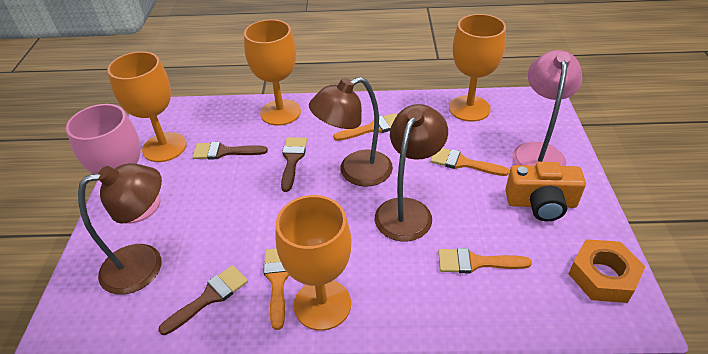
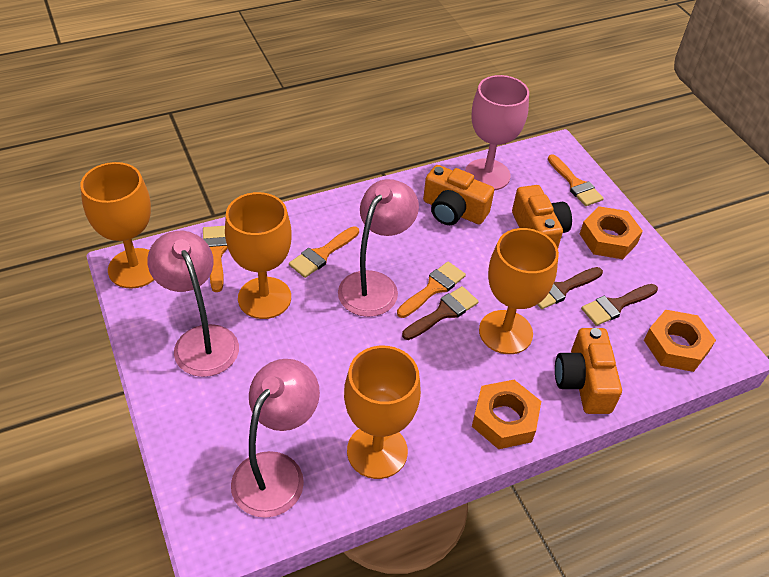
brown lamp: [78,163,162,295] [309,77,393,187] [375,104,448,241] = 3 -> none = 0
orange camera: [505,162,586,221] = 1 -> [423,165,494,225] [512,185,572,248] [555,328,622,414] = 3
orange nut: [569,239,646,303] = 1 -> [472,380,541,449] [580,206,643,259] [644,310,716,372] = 3
pink lamp: [512,50,582,166] = 1 -> [147,231,239,377] [231,359,320,518] [338,179,419,317] = 3

